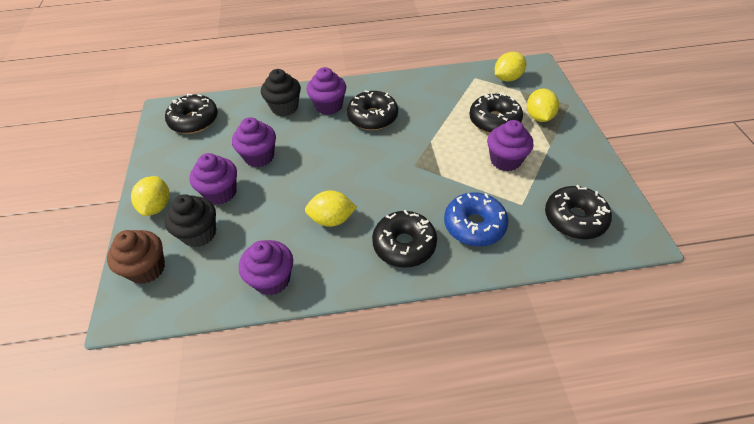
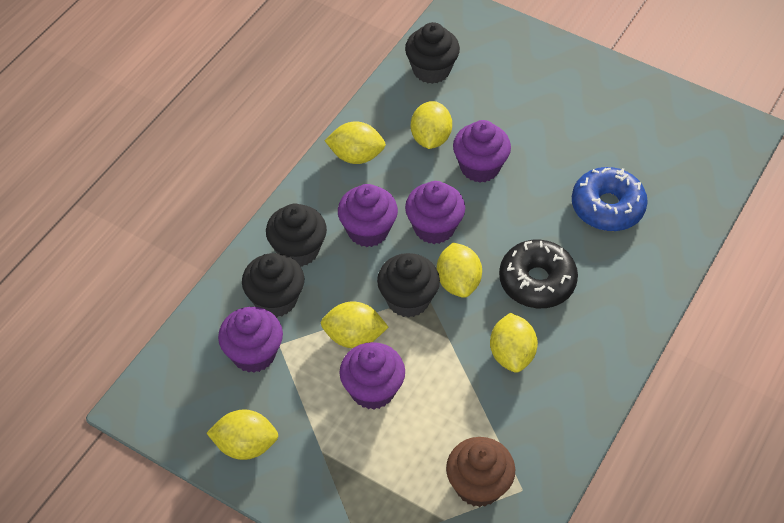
black cupcake: [164,194,216,247] [261,69,301,116] = 2 -> [242,253,304,317] [266,203,327,267] [377,253,440,318] [405,22,460,84] = 4
black donut: [165,93,218,134] [347,90,398,130] [372,210,437,268] [469,93,523,133] [545,185,612,239] = 5 -> [499,240,578,308] = 1
yellow lemon: [131,176,170,216] [305,190,357,227] [495,52,526,82] [527,89,559,122] = 4 -> [206,409,278,460] [321,301,388,348] [324,121,386,164] [411,101,452,149] [437,243,482,298] [490,313,538,373] = 6

